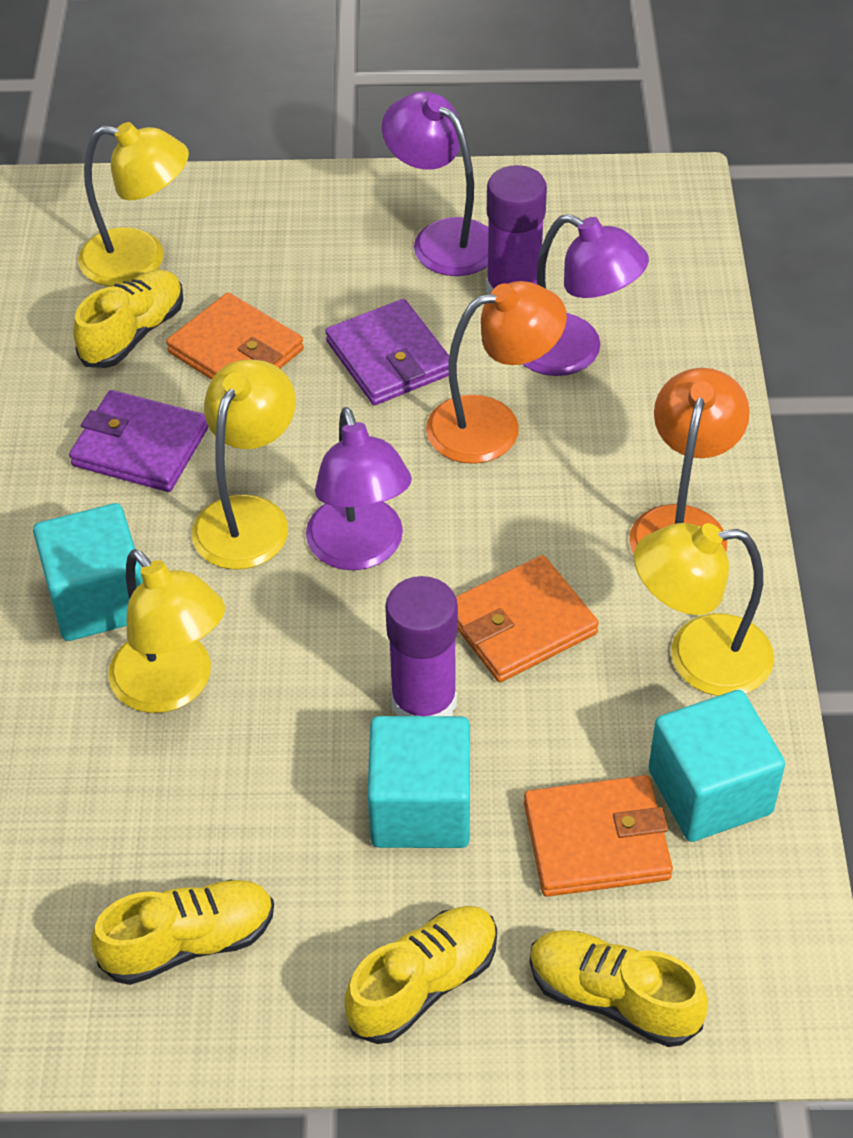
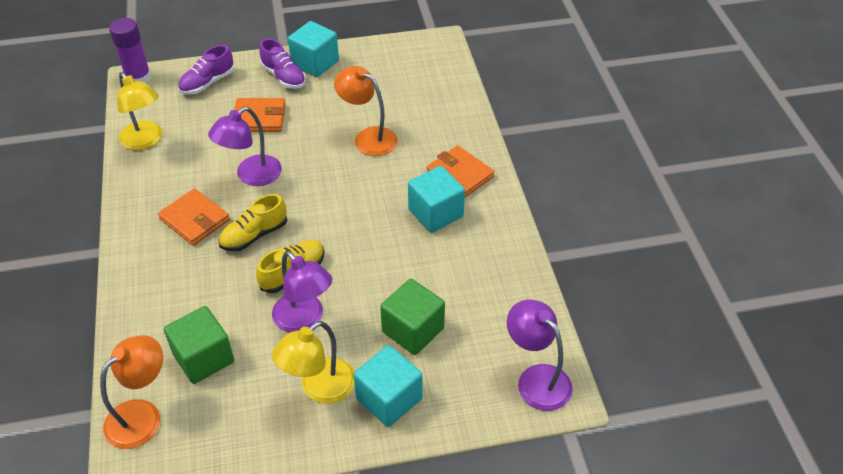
green cube: none = 0 -> [164,306,234,384] [380,279,445,355] = 2
purple glue stick: [385,576,458,716] [486,165,547,294] = 2 -> [109,18,151,83] = 1
purple shoe: none = 0 -> [178,45,234,95] [259,38,306,89] = 2
purple wallet: [69,390,208,492] [325,299,449,405] = 2 -> none = 0
yellow lamp: [78,122,189,287] [108,549,225,713] [192,360,296,570] [634,523,774,696] = 4 -> [117,72,163,150] [272,321,355,404] = 2
yellow shoe: [73,270,183,368] [91,879,274,985] [344,906,497,1044] [530,930,708,1047] = 4 -> [219,194,287,251] [256,240,325,293] = 2

